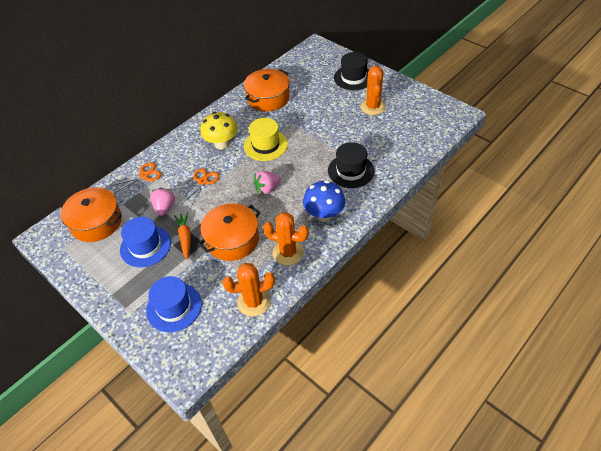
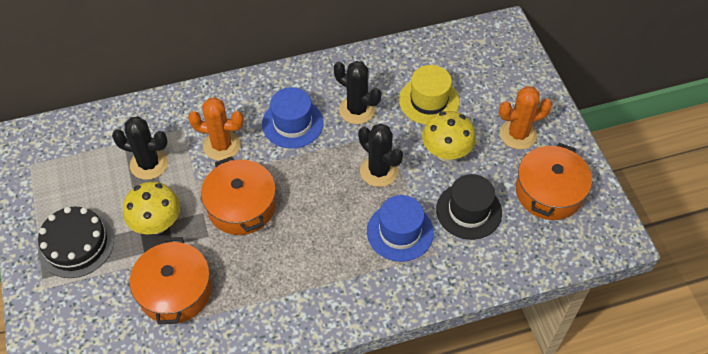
black cactus: none = 0 -> [112,116,168,180] [334,61,381,124] [358,124,403,187] = 3
black cake: none = 0 -> [38,207,114,278] = 1
black hat: [328,142,374,188] [334,52,369,90] = 2 -> [436,174,502,240] = 1
blue mushroom: [303,180,345,222] = 1 -> none = 0
orange cactus: [222,263,275,317] [263,212,309,265] [361,65,386,115] = 3 -> [188,97,244,161] [499,86,552,150] = 2
orange carrot: [174,212,191,260] = 1 -> none = 0
orange scissors: [110,162,162,193] [182,168,220,208] = 2 -> none = 0
pink strawberry: [150,188,175,216] [253,171,281,194] = 2 -> none = 0
yellow mushroom: [200,112,238,150] = 1 -> [123,182,180,235] [422,111,476,162] = 2

